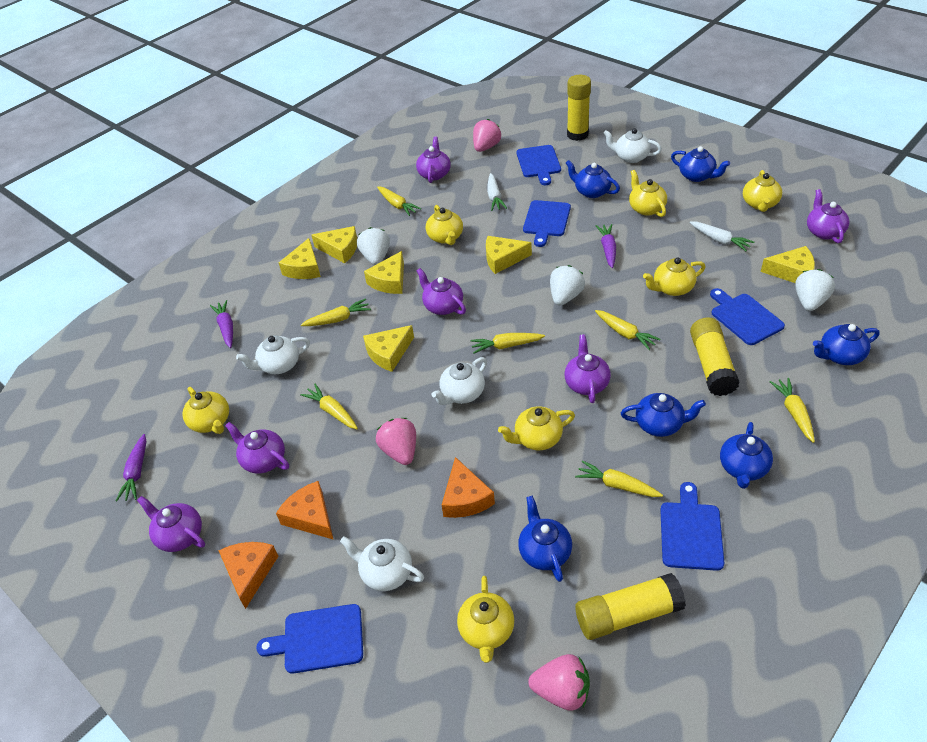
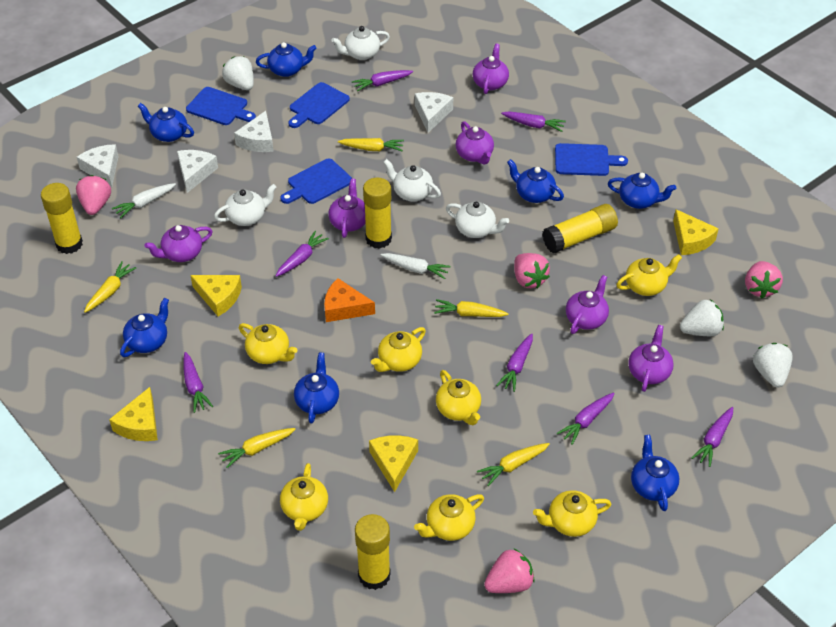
blue cutting board: [256,604,363,674] [517,145,561,185] [523,200,571,247] [660,482,724,571] [710,288,785,345] = 5 -> [186,87,256,125] [280,159,352,204] [288,82,350,128] [555,143,628,176] = 4
blue teapot: [518,496,572,582] [566,160,620,198] [621,393,706,437] [671,146,730,182] [720,422,773,489] [813,324,879,365] = 6 -> [120,298,169,357] [138,103,194,142] [256,42,317,77] [294,353,339,424] [507,159,564,203] [608,173,676,209] [631,435,679,511] = 7
orange cheese: [218,542,278,609] [276,481,334,540] [442,457,495,518] = 3 -> [324,278,375,322] = 1
pink strawberry: [376,418,416,465] [473,119,501,152] [528,654,590,711] = 3 -> [76,175,111,215] [484,548,535,593] [514,253,550,289] [745,261,783,298] = 4
purple carrot: [116,434,146,502] [210,300,233,348] [596,224,616,268] = 3 -> [184,352,213,413] [276,231,329,277] [352,70,413,91] [496,333,533,392] [501,111,566,132] [557,393,615,445] [691,407,733,467] = 7
white cheese: none = 0 -> [77,144,119,187] [177,150,218,193] [234,111,274,152] [415,92,453,133] = 4
yellow carrot: [300,384,358,429] [301,298,371,326] [377,186,421,216] [470,333,545,354] [575,460,663,497] [595,310,660,350] [770,378,815,443] = 7 -> [84,261,136,313] [218,428,296,468] [338,138,404,151] [434,299,508,317] [477,443,550,486] = 5
yellow cheese: [279,238,321,279] [311,226,357,263] [363,325,414,372] [364,251,404,294] [486,236,532,274] [761,246,815,283] = 6 -> [109,387,158,441] [190,275,242,316] [369,435,418,492] [673,209,719,255] = 4
yellow glue stick: [567,75,591,141] [575,573,686,640] [690,317,740,396] = 3 -> [41,183,83,254] [355,514,391,590] [363,178,392,249] [542,204,618,253] = 4

